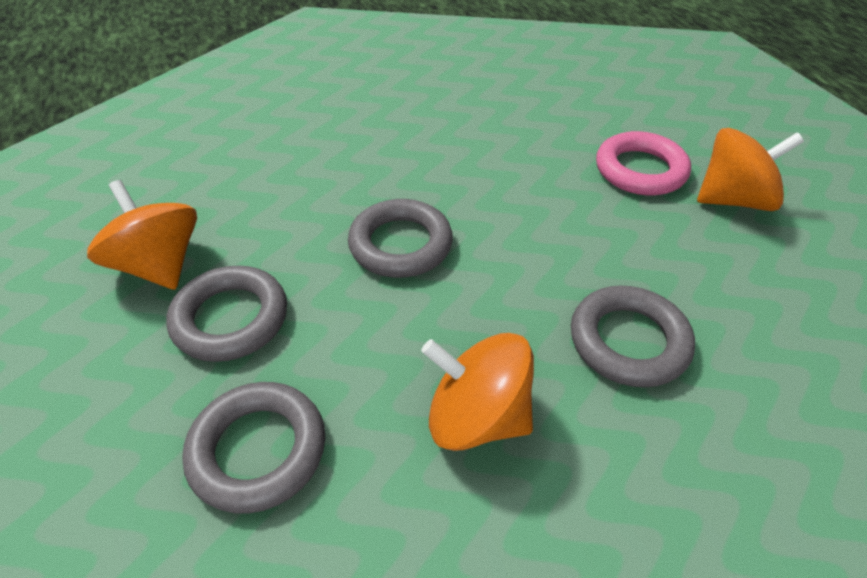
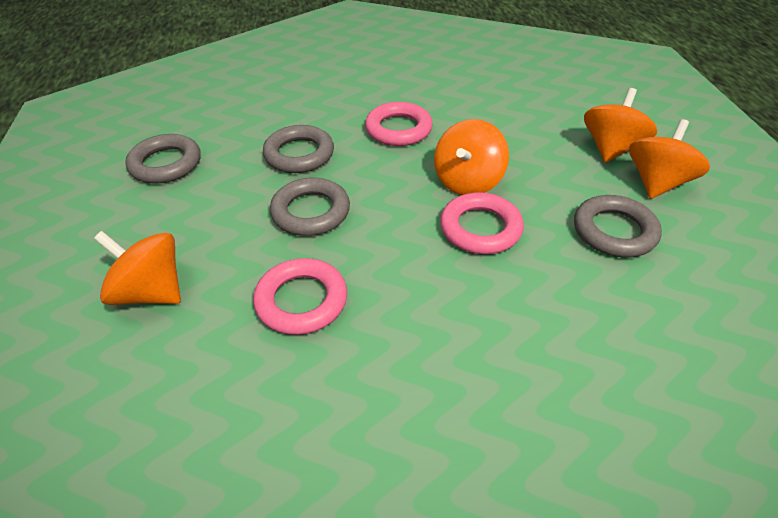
orange spinning top: [87,180,197,290] [421,333,534,451] [697,128,804,211] = 3 -> [94,231,181,305] [434,119,509,195] [584,88,657,163] [629,119,710,199] = 4
pink ring: [596,131,691,195] = 1 -> [253,258,347,335] [365,102,433,146] [440,192,524,254] = 3

